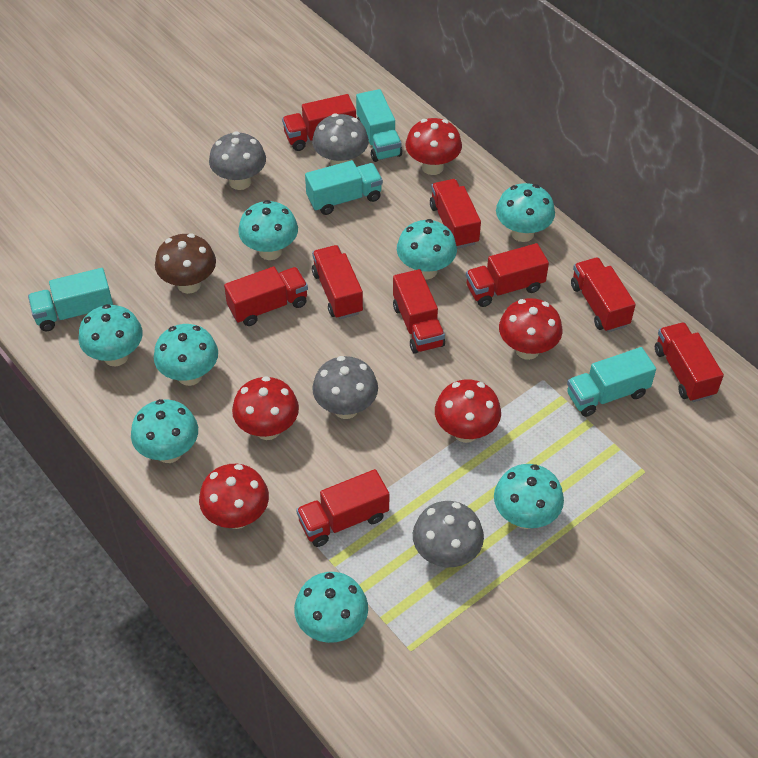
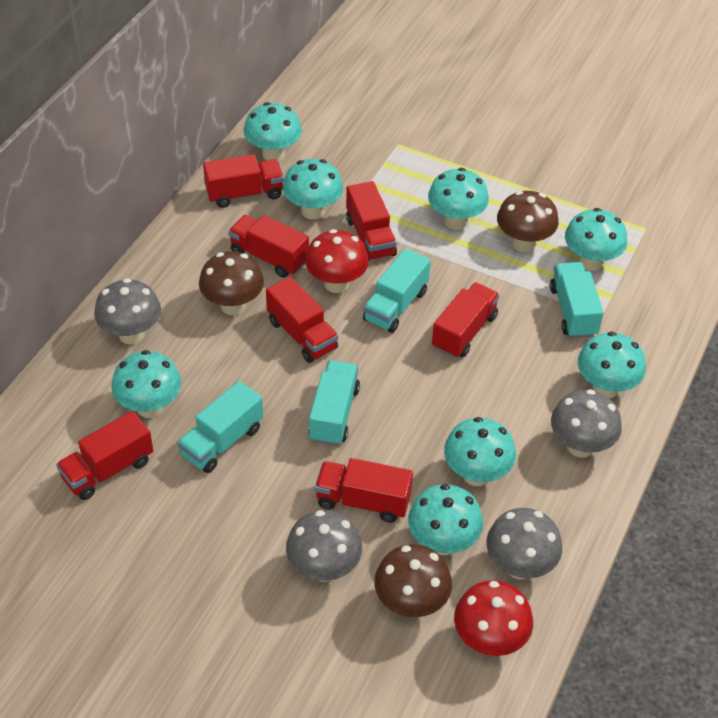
brown mushroom: [155,234,216,294] = 1 -> [199,251,264,315] [374,544,452,617] [497,191,559,252] = 3
red mushroom: [199,464,269,529] [232,376,299,440] [405,118,462,175] [435,379,501,443] [499,298,562,360] = 5 -> [305,229,369,293] [454,580,533,656] = 2
red truck: [224,267,308,326] [282,94,356,151] [296,469,389,547] [312,245,363,319] [393,269,445,354] [430,179,481,249] [466,243,549,307] [571,257,636,332] [655,322,724,402] = 9 -> [56,411,153,500] [203,154,284,208] [228,215,309,278] [266,277,338,363] [315,458,413,523] [346,181,397,261] [432,282,500,358] = 7

